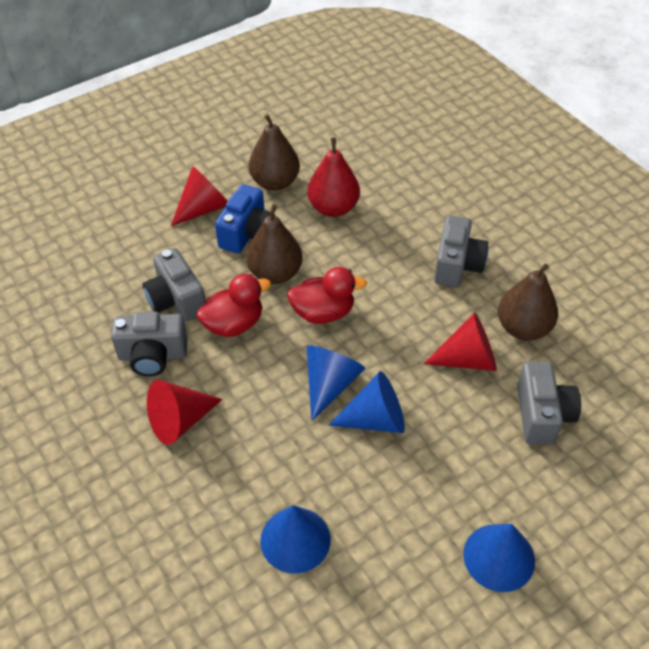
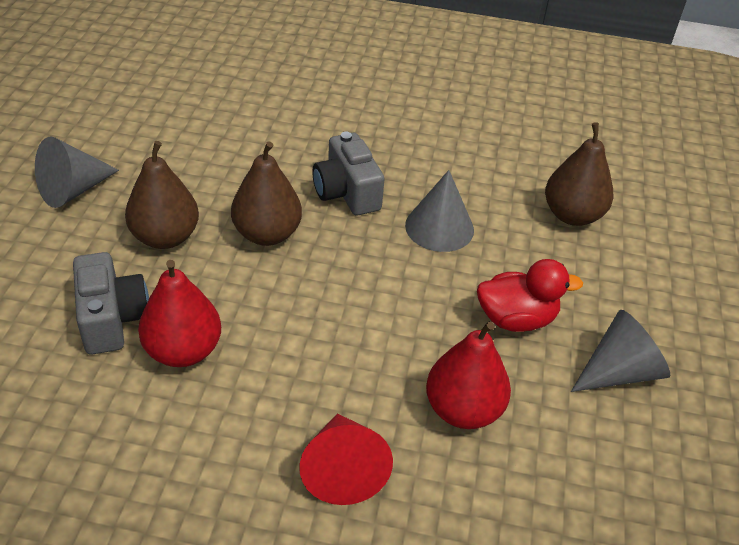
blue camera: [215,184,275,254] = 1 -> none = 0
blue cone: [260,505,331,574] [307,345,366,421] [329,371,405,433] [463,524,535,592] = 4 -> none = 0
grey camera: [111,312,188,376] [143,248,206,322] [434,215,488,287] [517,362,581,445] = 4 -> [73,252,149,355] [312,132,384,215] = 2
grey cone: none = 0 -> [35,137,119,208] [405,170,474,252] [571,310,670,392] = 3
red cone: [147,380,222,445] [171,166,228,226] [423,312,497,371] = 3 -> [299,414,393,505] = 1
red duck: [197,274,271,337] [287,267,367,324] = 2 -> [477,259,583,332] = 1
red pear: [307,137,360,217] = 1 -> [138,260,221,367] [426,321,511,429] = 2

